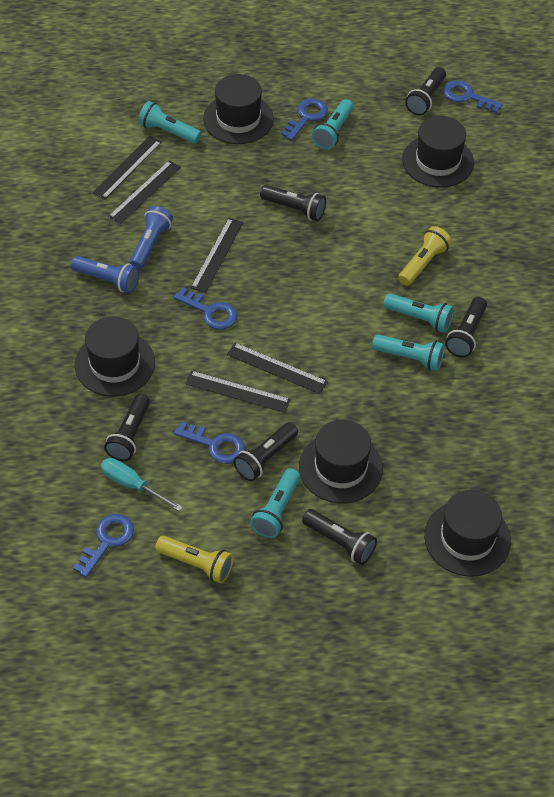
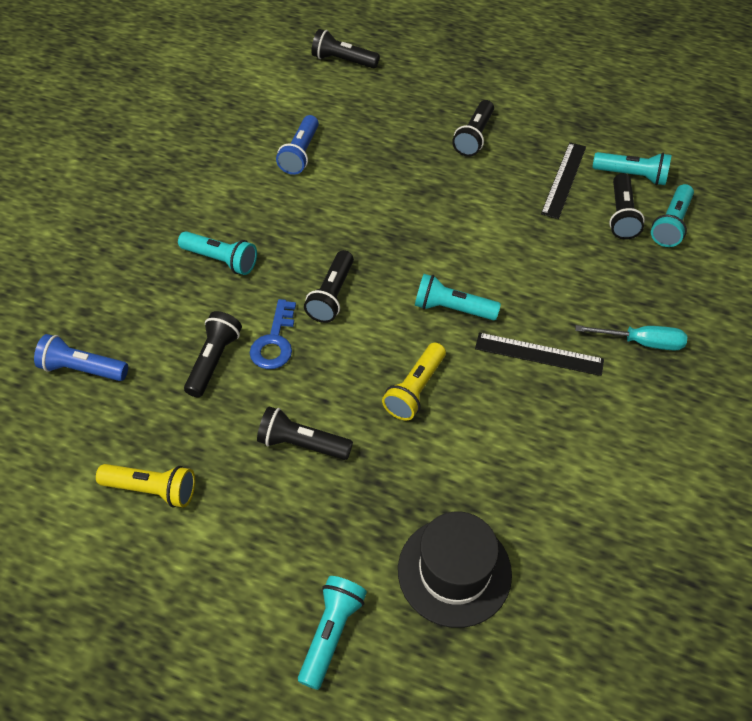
black hat: [75,316,155,396] [203,74,274,144] [299,420,383,503] [402,116,474,188] [424,490,511,577] = 5 -> [398,512,512,628] = 1
black ruler: [93,136,162,199] [108,160,181,224] [185,371,291,413] [191,218,244,293] [227,343,328,394] = 5 -> [475,332,604,376] [541,142,586,219] = 2
blue key: [73,514,134,578] [174,288,237,330] [174,421,245,464] [281,98,328,141] [443,80,503,113] = 5 -> [250,299,296,369] = 1

